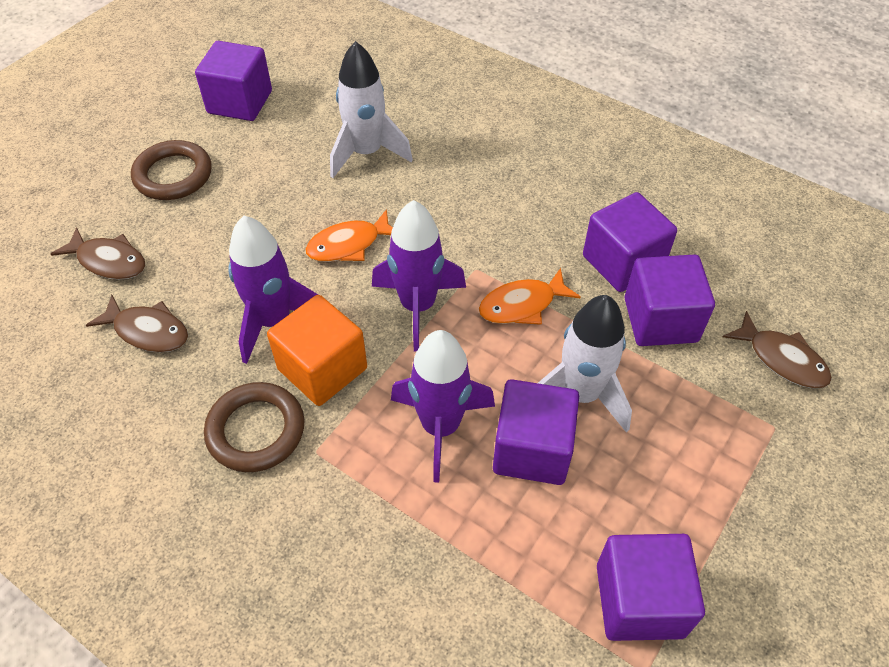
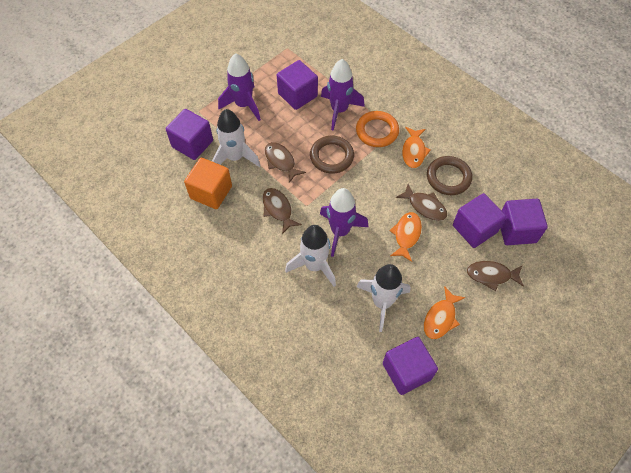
brown fish: [51,227,145,280] [86,295,188,353] [723,311,832,389] = 3 -> [262,188,302,234] [264,142,306,183] [396,184,447,221] [467,261,524,291] = 4
orange fish: [305,209,393,262] [479,268,581,325] = 2 -> [390,212,422,262] [402,127,431,168] [424,286,466,339] = 3
orange ring: none = 0 -> [356,111,399,147] = 1
white rocket: [330,41,413,178] [538,295,632,432] = 2 -> [212,109,260,167] [285,225,336,287] [357,264,410,332] = 3

